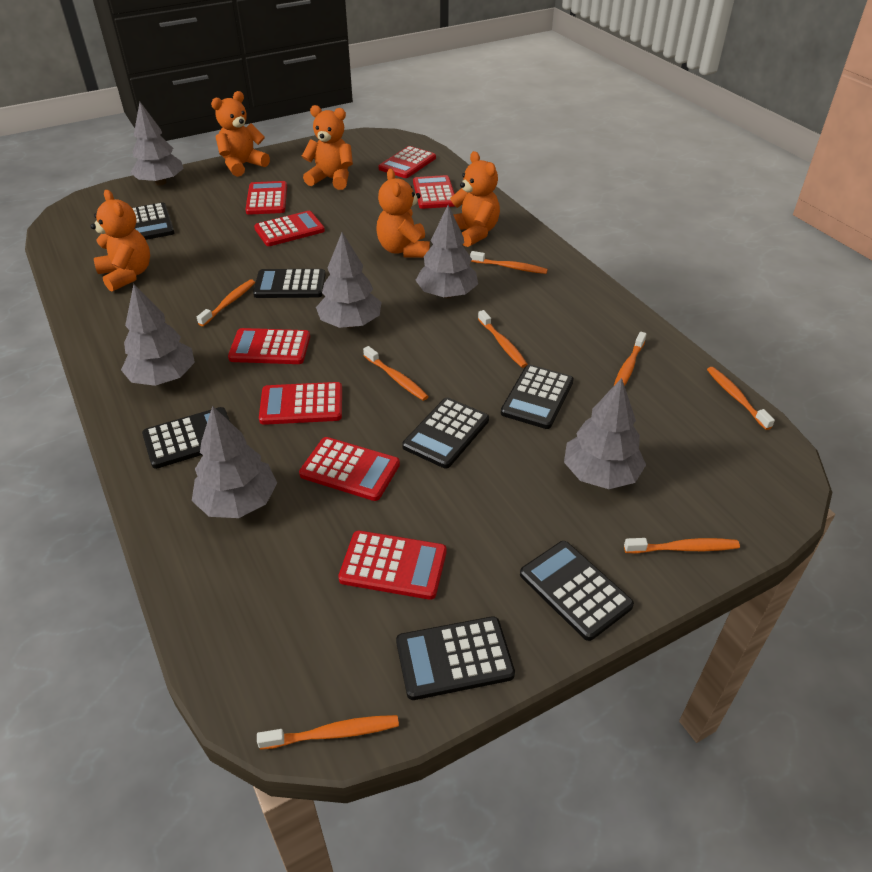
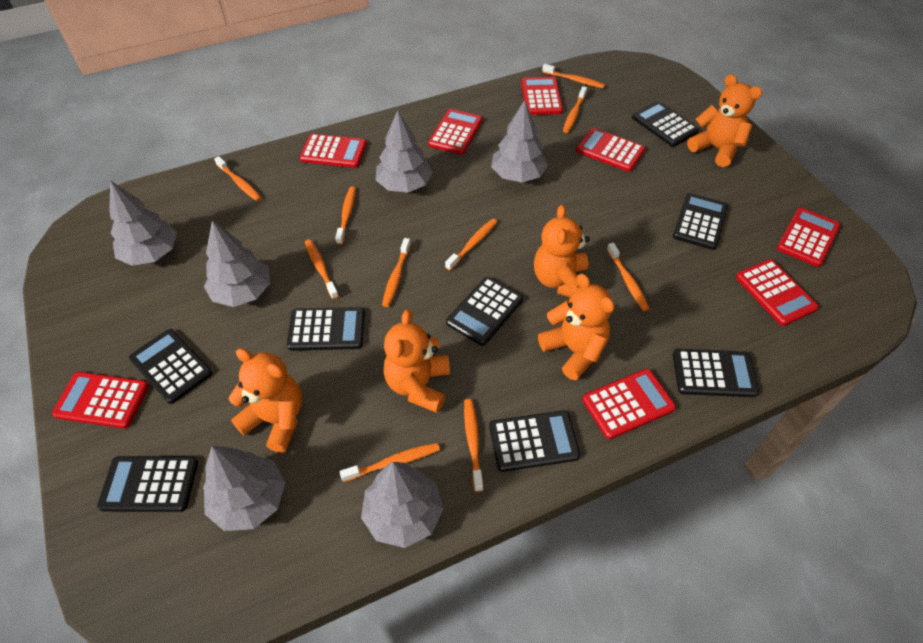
black calculator: [132,202,175,240] [142,407,230,469] [253,269,325,298] [396,616,515,700] [402,398,489,468] [501,364,574,429] [520,541,634,641] = 7 -> [97,456,198,512] [129,329,212,404] [287,307,365,351] [446,277,523,346] [489,410,580,472] [632,101,699,147] [673,193,728,250] [673,349,759,397] = 8
orange toothbrush: [197,279,255,326] [257,715,399,750] [363,346,429,401] [470,251,548,274] [478,310,528,368] [614,332,647,386] [624,538,740,554] [707,367,775,430] = 8 -> [214,156,262,201] [305,239,339,299] [335,187,356,245] [340,443,440,482] [382,238,411,307] [445,219,497,271] [464,399,483,492] [542,64,605,88] [563,86,587,133] [607,243,649,311] = 10

